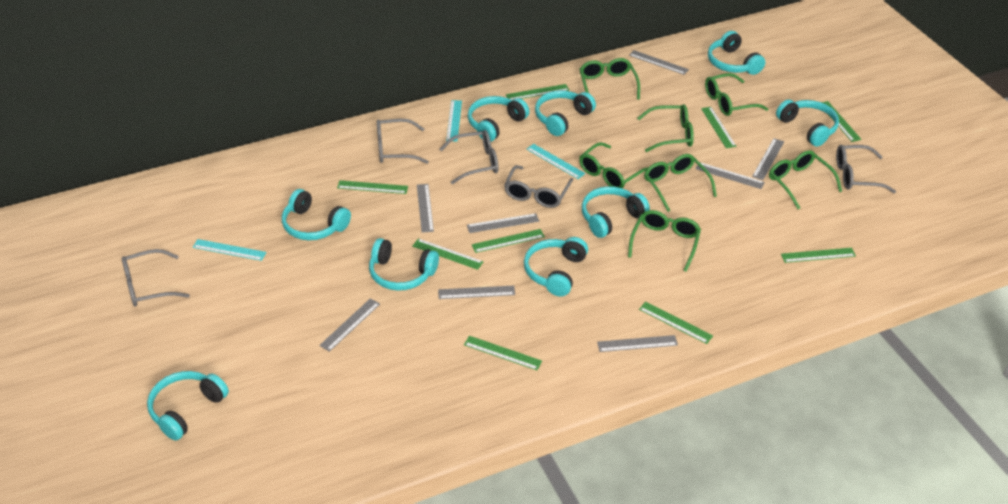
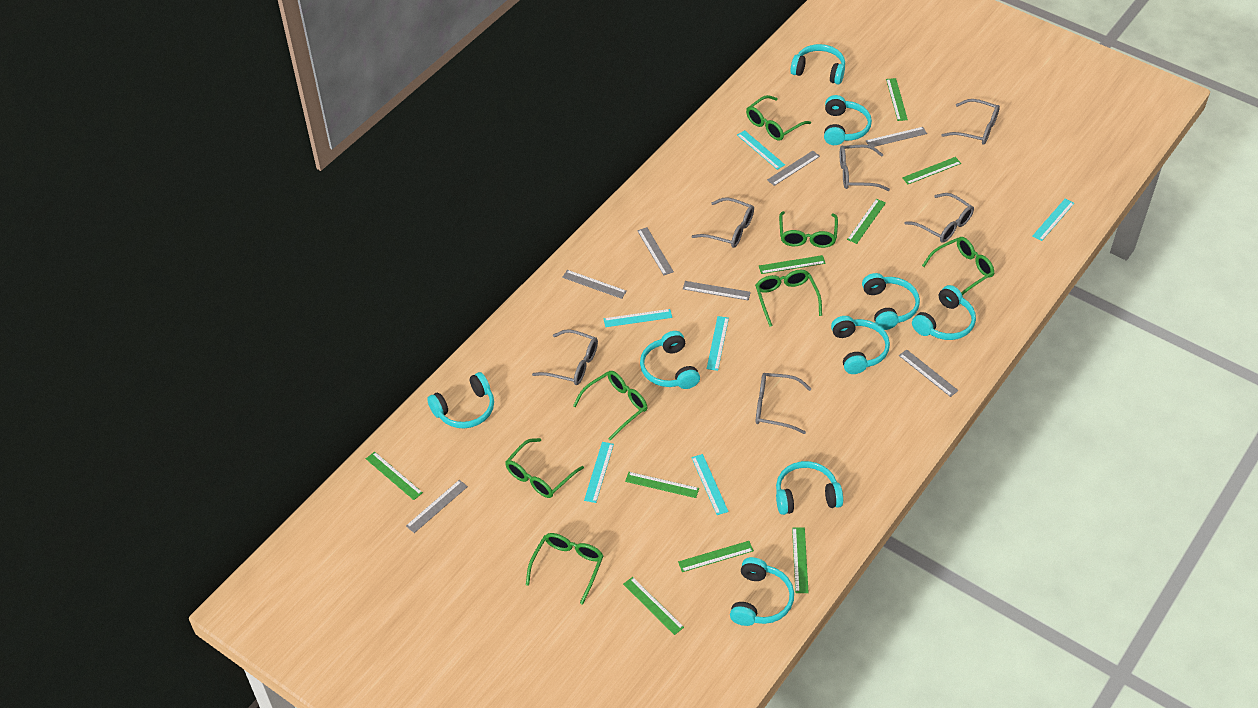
grey glasses: [122,249,190,306] [377,119,429,164] [439,130,499,184] [504,165,573,208] [836,145,896,193] = 5 -> [532,329,598,385] [692,197,754,248] [755,373,812,434] [840,145,890,191] [904,193,974,243] [941,99,1000,145] = 6
grey ruler: [319,298,380,352] [417,184,434,233] [438,286,515,299] [467,213,539,233] [597,335,678,352] [629,50,689,75] [695,162,765,189] [752,138,784,180] = 8 -> [406,480,468,533] [562,270,627,299] [637,227,674,275] [683,281,751,301] [767,151,820,186] [866,127,927,147] [899,349,959,397] = 7
turquoise ruler: [193,239,266,261] [446,100,462,142] [526,144,585,179] = 3 -> [584,442,614,503] [604,309,672,327] [691,454,729,515] [707,316,729,371] [737,130,785,170] [1032,199,1074,241] = 6

